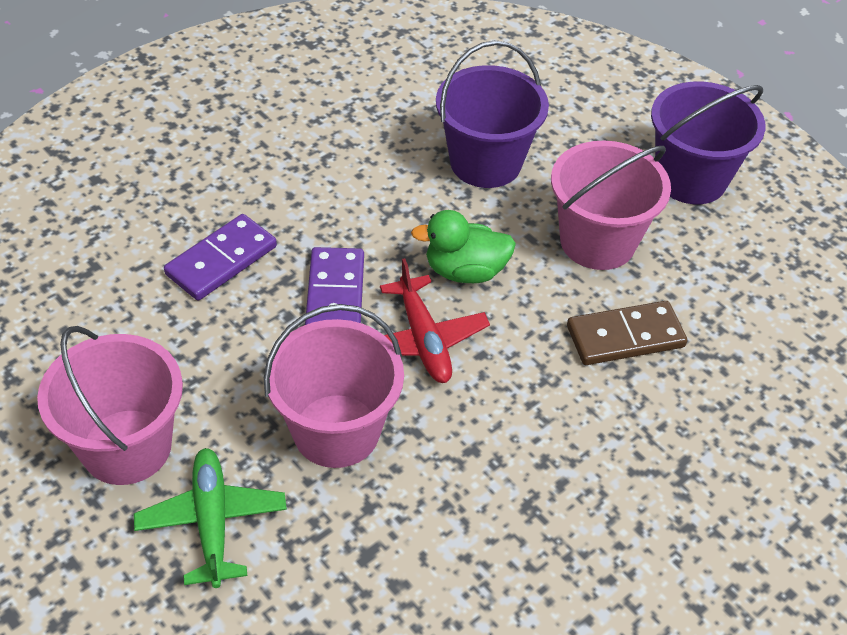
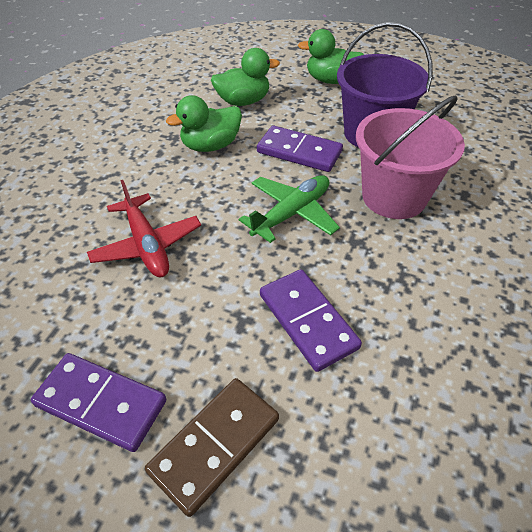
green duck: [411,210,516,283] = 1 -> [166,95,242,152] [211,48,280,106] [298,29,364,84] = 3
pink bucket: [37,326,183,485] [264,304,404,468] [551,140,671,270] = 3 -> [356,95,465,219] = 1
purple bucket: [436,40,549,188] [651,82,766,204] = 2 -> [337,22,432,148] = 1
purple domino: [164,214,277,301] [305,247,364,325] = 2 -> [31,353,166,452] [257,126,343,172] [260,269,362,372] = 3

